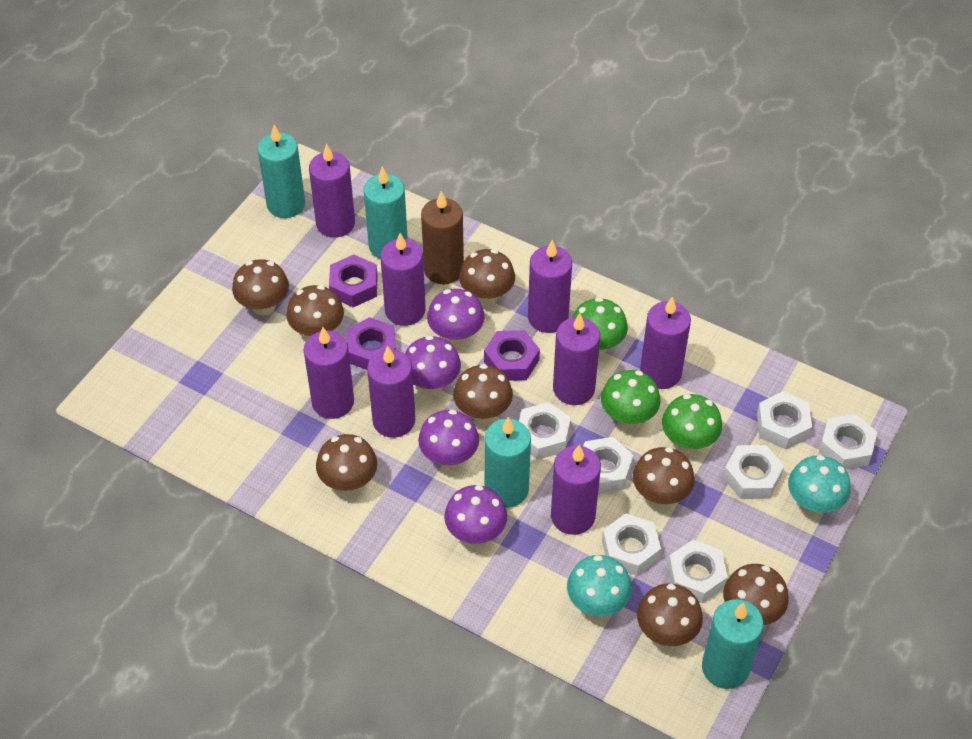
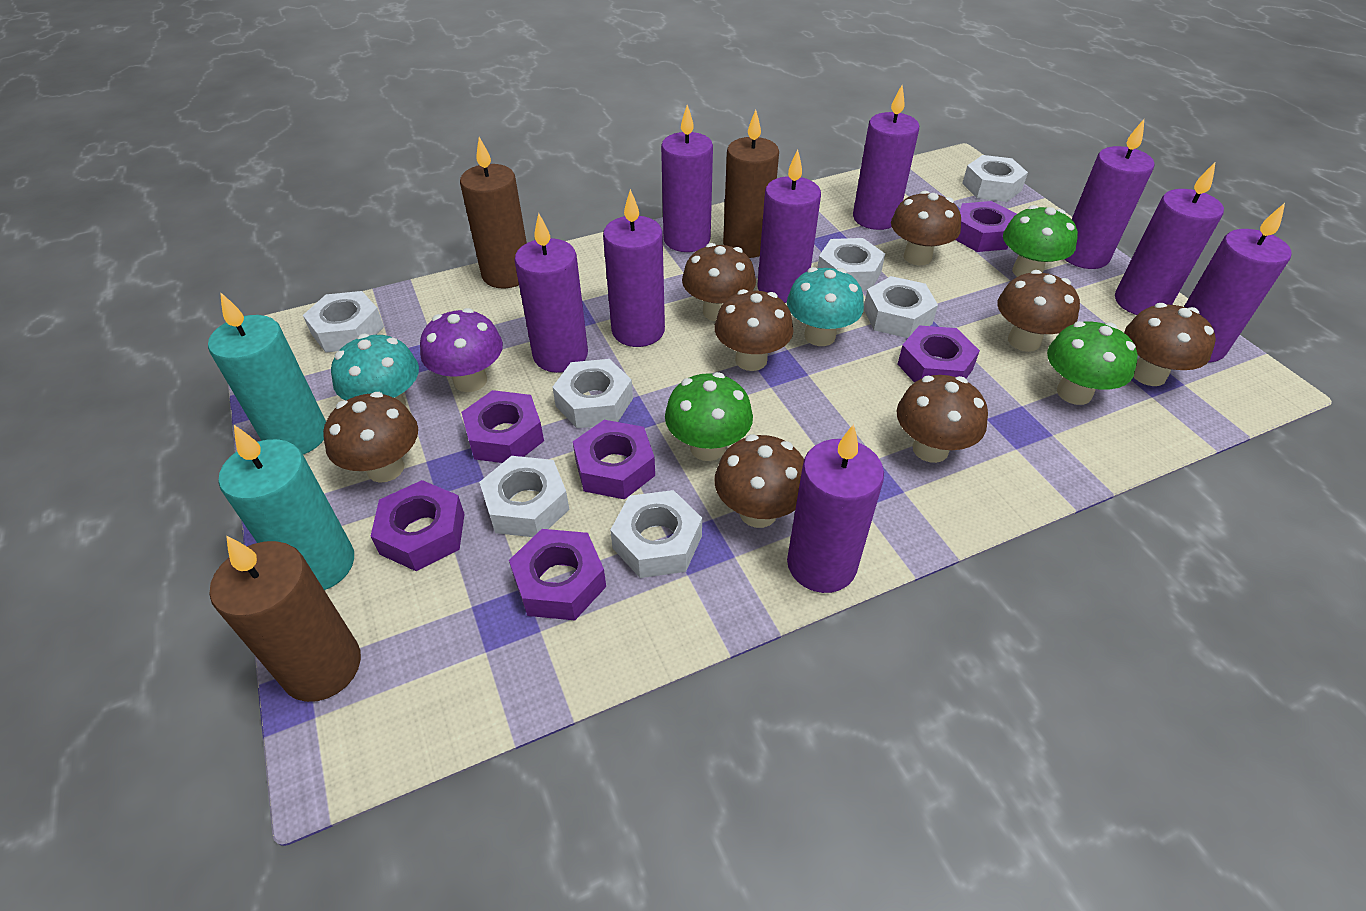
brown candle: [421,191,464,285] = 1 -> [210,536,361,702] [460,137,527,289] [723,110,779,258] = 3
purple candle: [304,327,354,419] [309,144,355,238] [367,346,415,438] [380,233,426,326] [528,240,572,333] [551,445,601,535] [553,313,600,405] [640,297,691,389] = 8 -> [515,213,588,373] [603,189,665,347] [661,105,713,252] [757,149,821,303] [787,424,884,593] [853,85,919,230] [1064,119,1154,269] [1115,162,1224,315] [1184,203,1292,362] = 9
purple mushroom: [405,335,461,393] [418,409,479,468] [427,289,485,345] [444,485,507,545] = 4 -> [420,308,503,392] = 1
purple nut: [329,255,378,307] [346,317,396,370] [484,330,540,381] = 3 -> [371,480,464,571] [461,390,544,463] [509,529,606,620] [573,420,655,499] [898,325,980,382] [955,201,1016,252] = 6
turquoise candle: [257,125,305,218] [364,166,408,259] [485,417,531,508] [702,599,764,689] = 4 -> [208,292,326,454] [219,425,354,590] = 2

